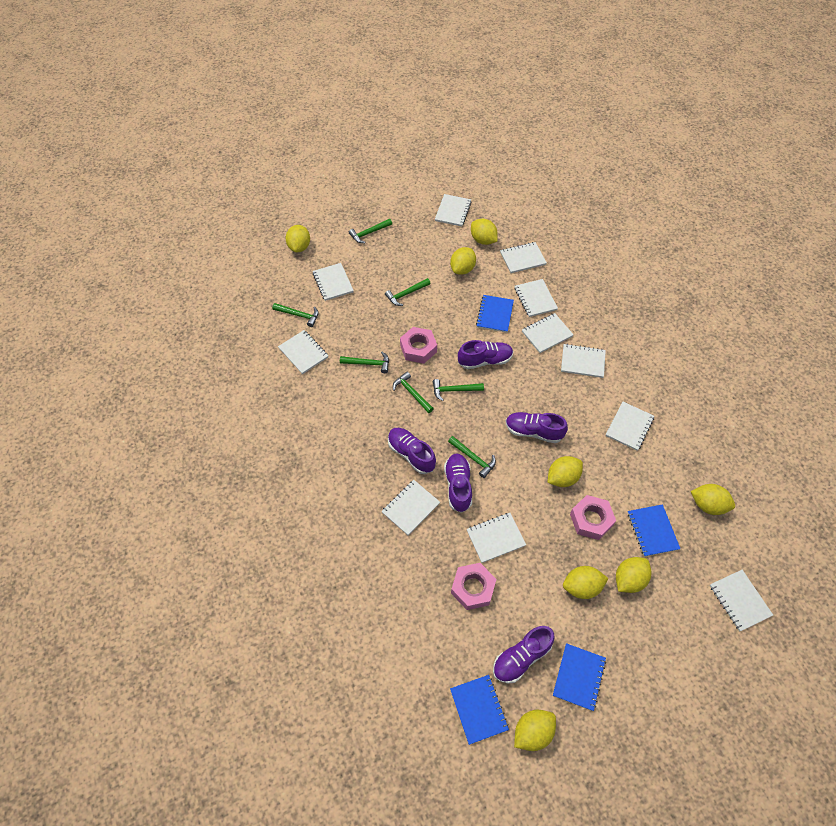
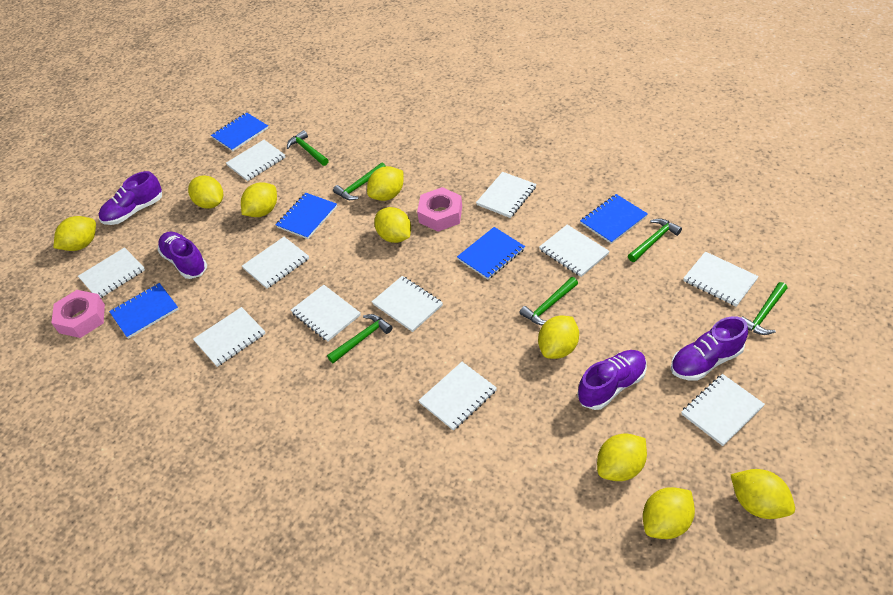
blue notebook: [450,675,509,745] [476,295,514,333] [553,643,606,711] [628,504,681,557] = 4 -> [109,283,179,339] [211,112,268,151] [276,193,337,239] [457,227,525,280] [580,194,648,244] = 5
green hammer: [272,303,319,327] [340,352,389,373] [349,219,392,243] [385,278,431,306] [393,372,434,413] [433,379,484,401] [448,436,496,478] = 7 -> [287,130,329,166] [327,314,392,363] [333,163,386,200] [519,277,578,325] [628,218,682,262] [741,282,787,335] = 6
pink nut: [400,327,437,364] [451,563,496,610] [570,495,616,540] = 3 -> [51,290,105,338] [417,187,462,232] = 2
purple shoe: [388,428,436,474] [444,453,472,513] [458,340,513,369] [493,626,555,683] [506,412,568,443] = 5 -> [99,171,162,225] [158,232,207,279] [577,350,647,410] [671,316,748,381] = 4
yellow lemon: [285,225,310,252] [450,247,476,275] [471,219,498,245] [514,710,556,751] [548,456,583,487] [563,566,608,599] [616,557,651,593] [691,484,735,515] = 8 -> [53,216,96,251] [188,175,223,209] [241,183,277,217] [367,166,403,201] [374,207,411,243] [538,316,579,359] [597,433,647,481] [643,487,695,539] [731,469,795,519] = 9

